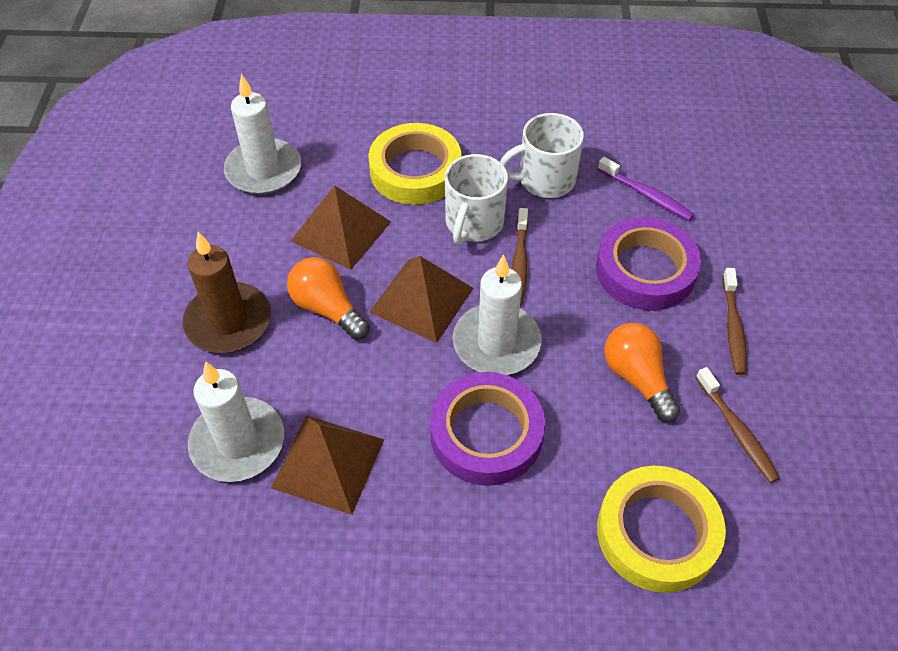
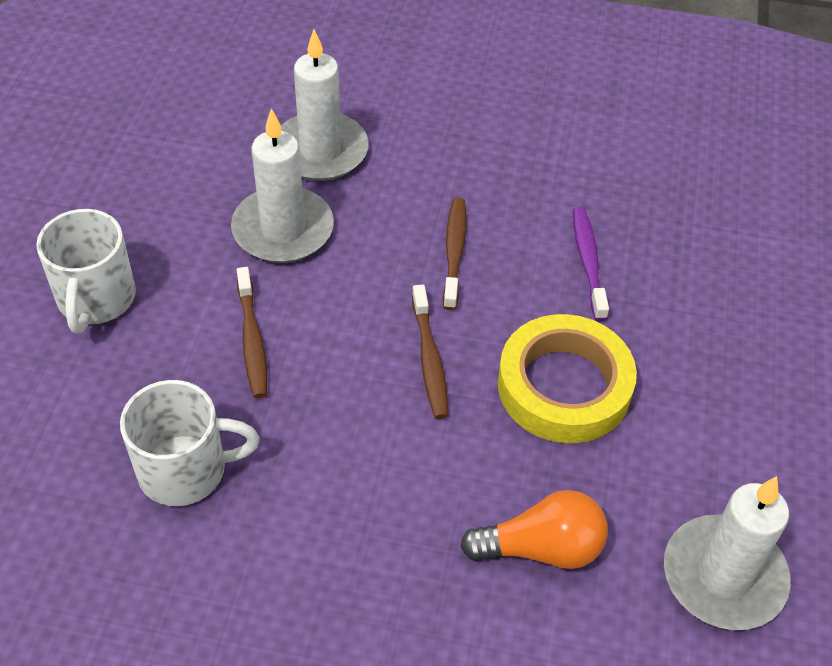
brown candle: [183,232,271,353] = 1 -> none = 0
brown pyramid: [271,416,384,515] [291,185,391,270] [369,256,474,343] = 3 -> none = 0
orange light bulb: [287,257,369,340] [604,323,680,422] = 2 -> [460,490,608,569] = 1
purple tape: [430,372,545,486] [596,217,701,311] = 2 -> none = 0
yellow tape: [368,123,462,205] [597,466,726,593] = 2 -> [498,314,637,443] = 1

